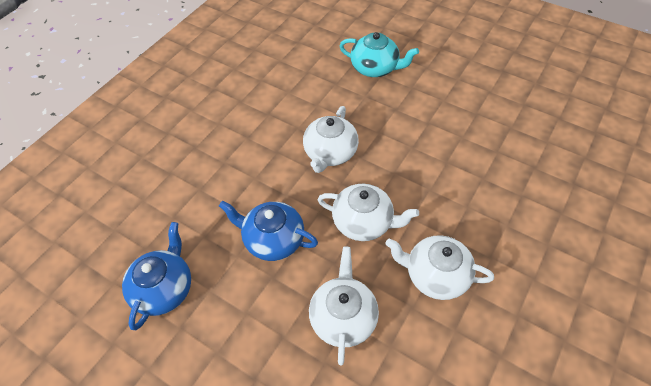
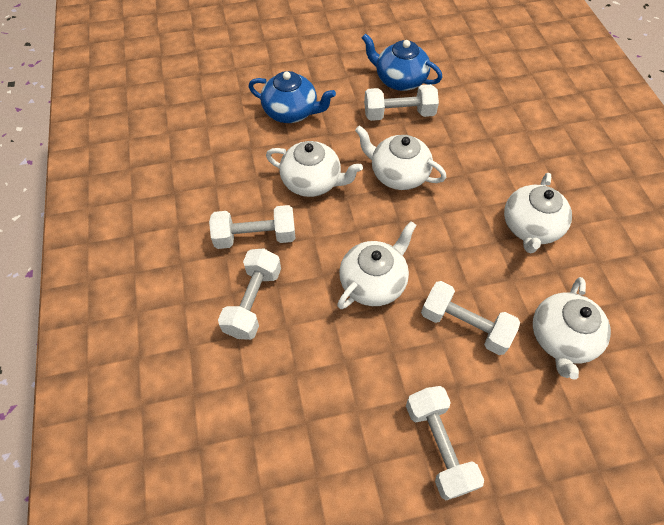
turquoise teapot: [340,32,419,77] = 1 -> none = 0
white dumbbell: none = 0 -> [209,205,296,249] [218,249,281,340] [364,84,439,121] [406,386,484,500] [421,281,520,355] = 5
white teapot: [303,106,359,173] [309,247,379,365] [317,184,419,241] [385,235,494,300] = 4 -> [266,141,363,197] [337,221,416,309] [355,125,446,190] [504,173,572,253] [533,277,611,380] = 5

